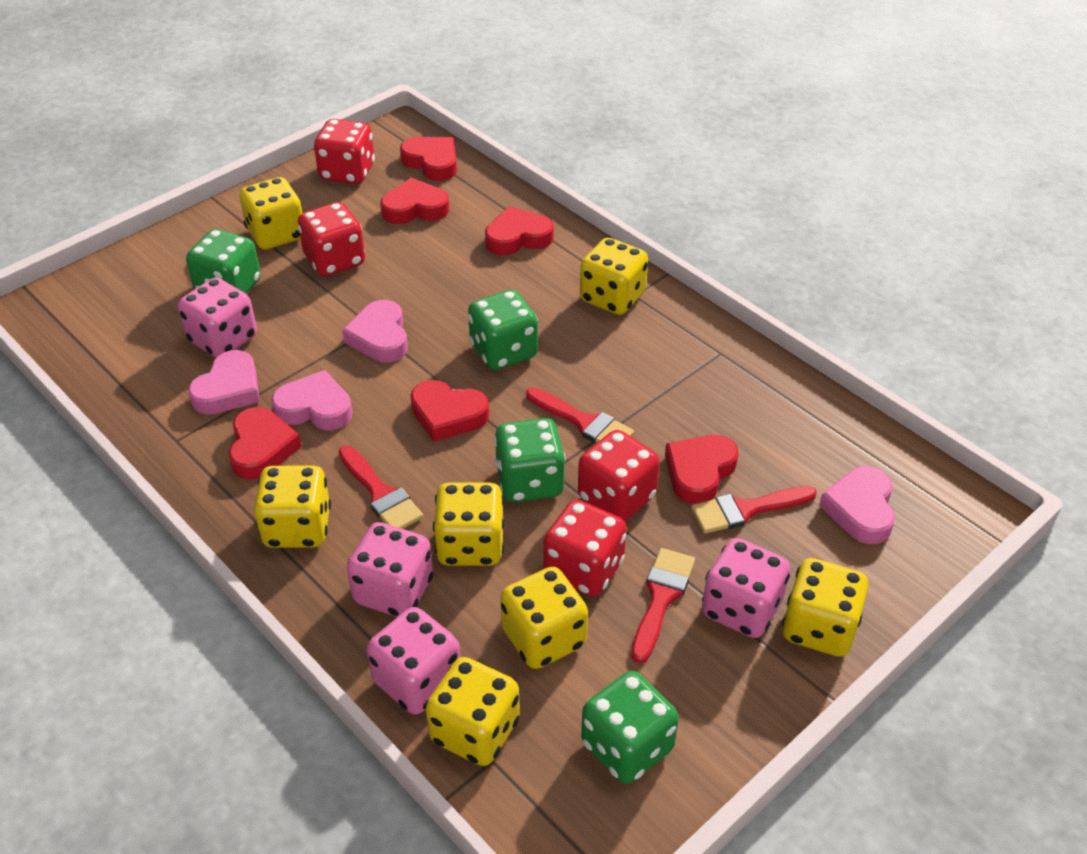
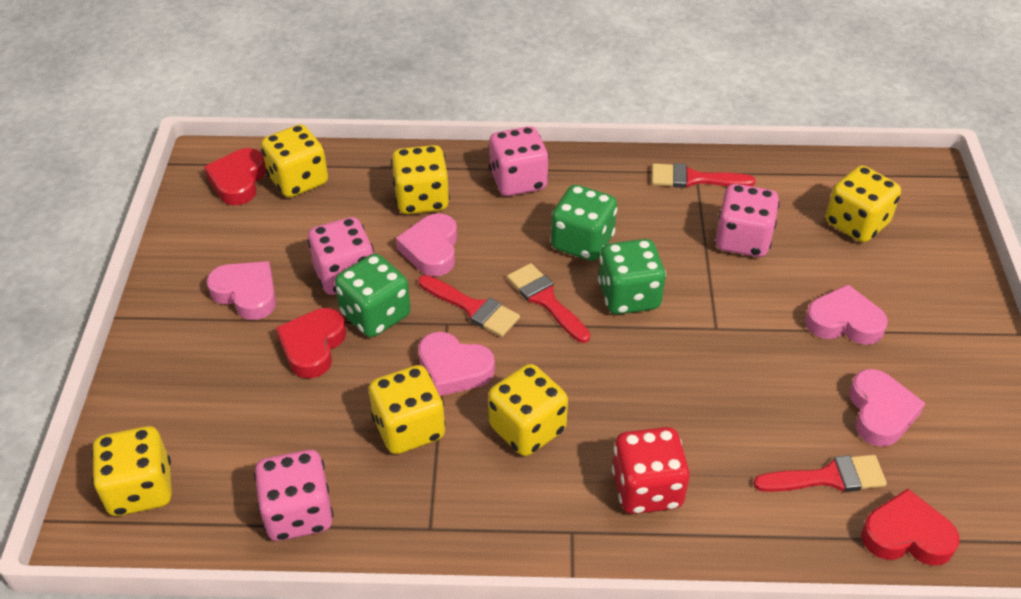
green dice: [186,229,261,294] [468,290,538,370] [494,418,566,502] [581,671,679,784] = 4 -> [335,254,411,337] [551,185,617,261] [598,239,666,314] = 3
pink heart: [188,350,260,415] [271,370,352,430] [342,300,408,362] [819,466,895,544] = 4 -> [207,261,276,320] [396,213,457,276] [418,332,495,396] [805,284,888,345] [849,369,925,447] = 5
red dice: [298,202,365,277] [314,119,375,184] [544,500,627,597] [578,430,660,521] = 4 -> [612,427,690,514] = 1
red heart: [229,407,302,480] [380,178,449,224] [400,137,457,181] [411,380,489,442] [485,206,554,255] [665,435,739,504] = 6 -> [204,148,266,205] [276,308,346,378] [861,489,960,566] = 3
yellow dice: [239,177,302,250] [254,465,331,548] [426,657,520,766] [433,482,504,566] [500,567,588,669] [580,238,648,315] [782,558,868,657] = 7 -> [92,426,172,516] [261,124,328,198] [369,365,446,454] [391,145,450,214] [488,364,568,456] [826,166,901,243] = 6

